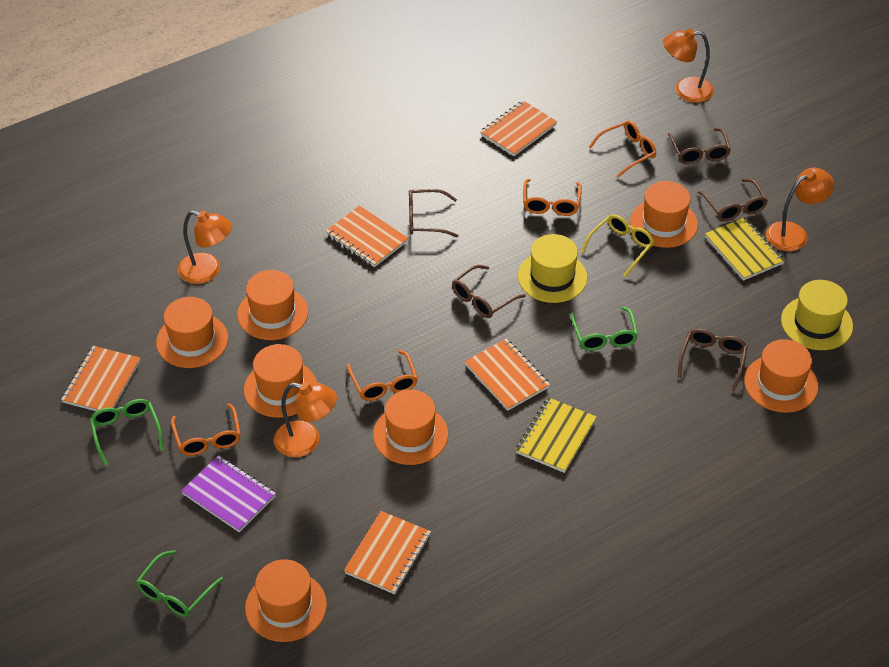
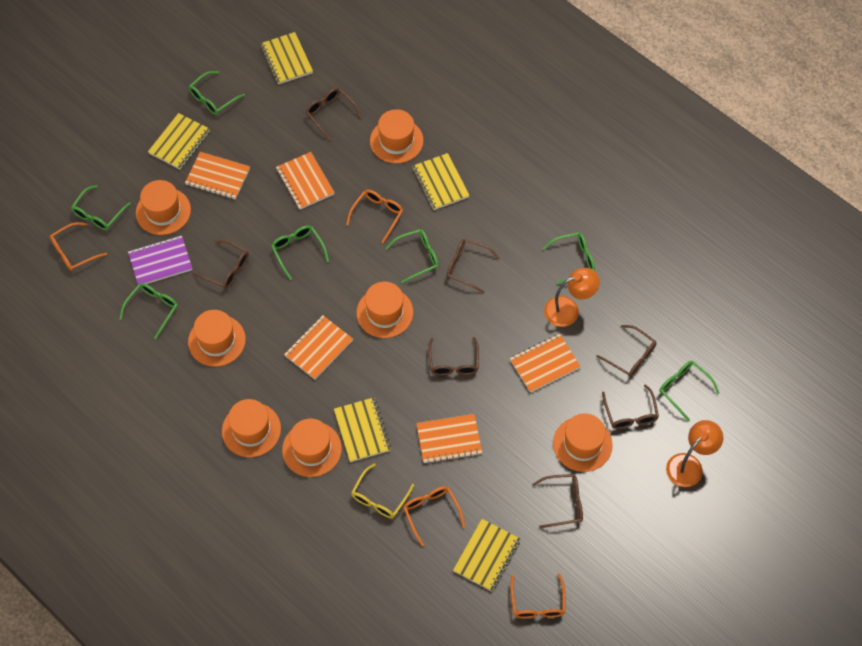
brown glasses: [409,189,459,237] [452,265,526,318] [668,128,731,165] [678,329,748,391] [697,179,768,222] = 5 -> [193,240,249,289] [306,88,362,140] [428,337,479,375] [447,239,500,293] [532,474,583,528] [596,325,657,377] [602,384,659,429] = 7
green glasses: [90,399,163,466] [136,550,223,617] [570,307,638,351] = 3 -> [71,185,131,230] [119,283,178,339] [189,71,245,115] [271,226,329,280] [386,229,439,283] [542,232,595,285] [659,361,719,421] = 7
orange lamp: [178,211,232,284] [274,382,337,457] [663,29,714,103] [766,168,834,251] = 4 -> [544,268,600,327] [666,420,723,487] = 2
yellow hat: [518,234,587,303] [781,280,853,350] = 2 -> none = 0
yellow notebook: [516,397,597,473] [705,217,785,280] = 2 -> [148,113,210,169] [260,32,313,84] [334,397,391,462] [412,153,470,210] [453,519,521,591] = 5

